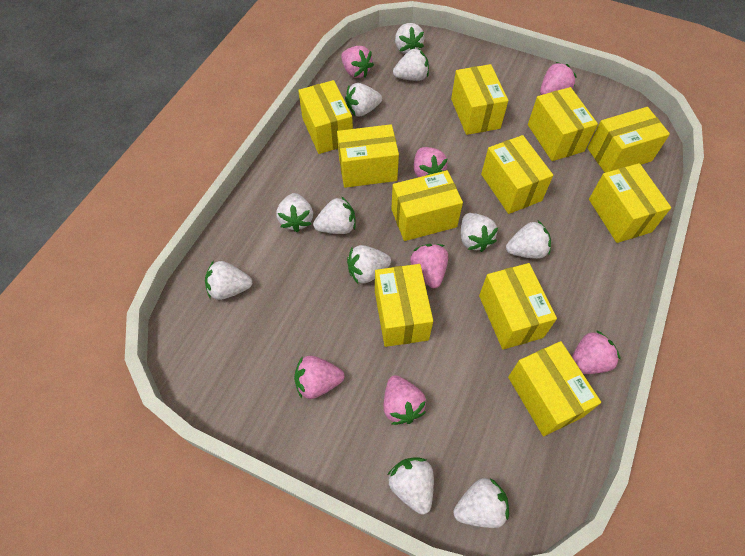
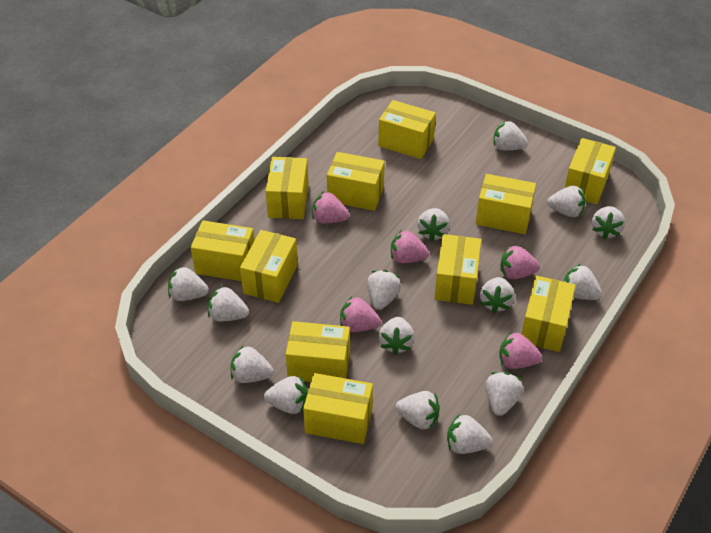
pink strawberry: [294,356,344,399] [341,46,374,78] [383,375,426,425] [410,244,448,288] [414,147,448,177] [540,62,577,95] [572,330,620,374] = 7 -> [312,191,349,223] [340,296,381,332] [391,230,429,263] [499,331,542,369] [501,245,540,279] = 5
white strawberry: [205,261,252,300] [277,193,313,232] [313,196,356,234] [345,83,382,117] [347,245,391,284] [388,457,434,515] [393,48,429,81] [395,23,424,54] [453,478,509,528] [461,213,498,252] [506,221,551,259] = 11 -> [168,267,209,301] [208,286,249,322] [231,346,274,383] [264,376,307,414] [367,270,401,310] [379,317,415,355] [396,391,440,430] [417,208,450,242] [447,413,493,454] [480,277,515,313] [486,372,523,416] [493,121,528,150] [547,185,586,217] [563,264,602,300] [592,206,625,239] = 15

